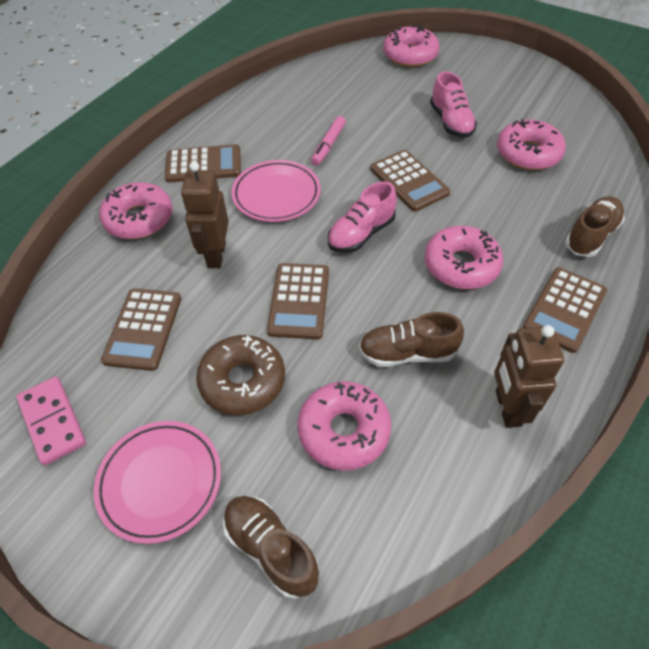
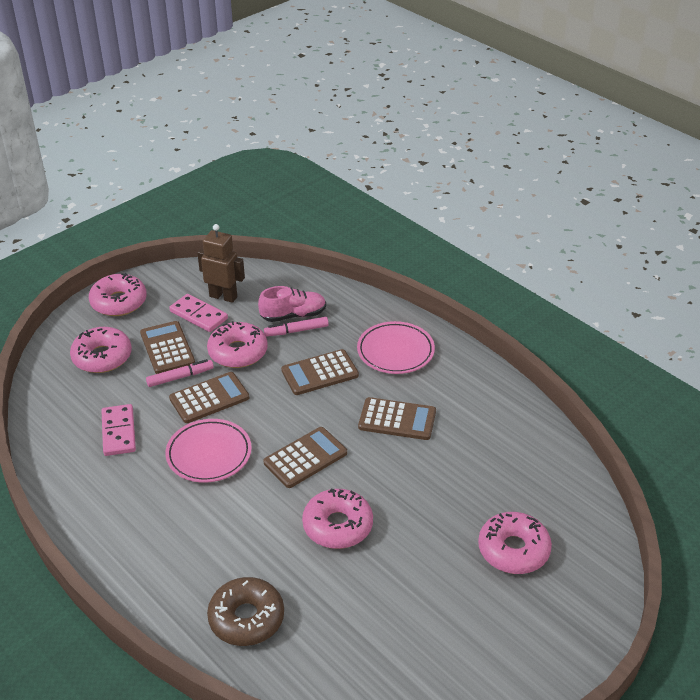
brown robot: [181,162,229,268] [494,325,564,428] = 2 -> [197,224,245,303] = 1
brown shoe: [223,496,319,599] [359,312,464,367] [565,197,625,257] = 3 -> none = 0
pink domino: [16,377,86,465] = 1 -> [101,404,136,456] [169,294,228,332] = 2
pink marker: [311,116,346,166] = 1 -> [146,359,214,387] [264,317,329,337] = 2
pink shoe: [328,181,397,253] [430,71,477,138] = 2 -> [258,286,326,322] = 1

